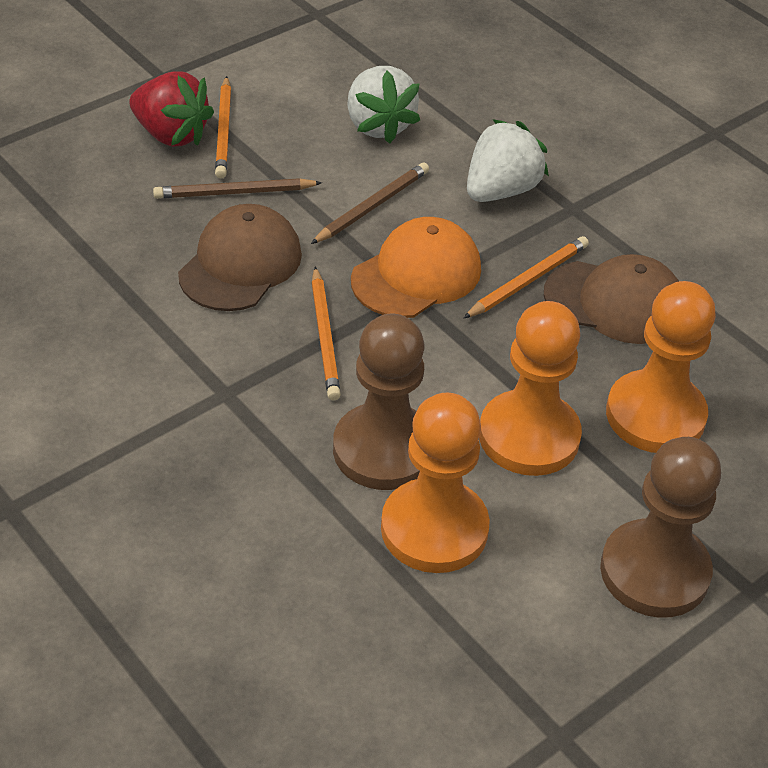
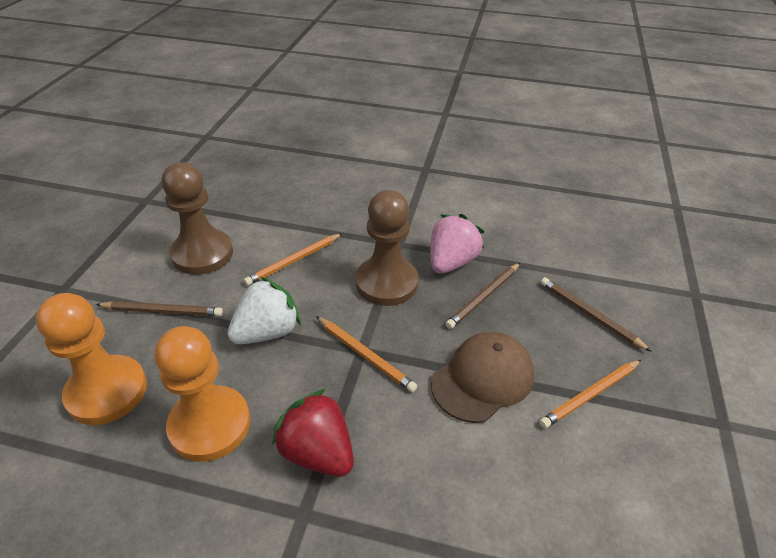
brown cap: [178,204,302,311] [544,254,679,344] = 2 -> [431,332,534,423] = 1
brown pencil: [153,178,322,199] [311,162,429,244] = 2 -> [96,301,223,316] [446,263,520,329] [541,277,652,352] = 3
orange cap: [351,217,481,318] = 1 -> none = 0
orange pawn: [381,392,490,573] [479,301,582,476] [606,281,716,453] = 3 -> [36,293,147,425] [155,326,250,462] = 2
pink strawberry: none = 0 -> [430,214,484,274] = 1
white strawberry: [347,66,420,144] [467,119,549,202] = 2 -> [227,277,301,344] = 1

